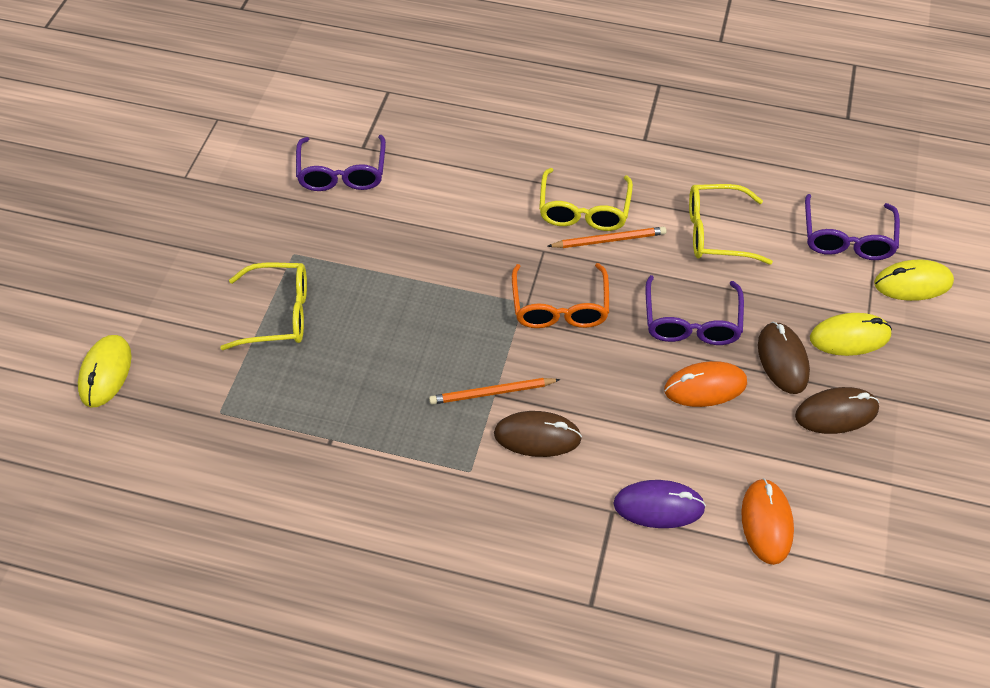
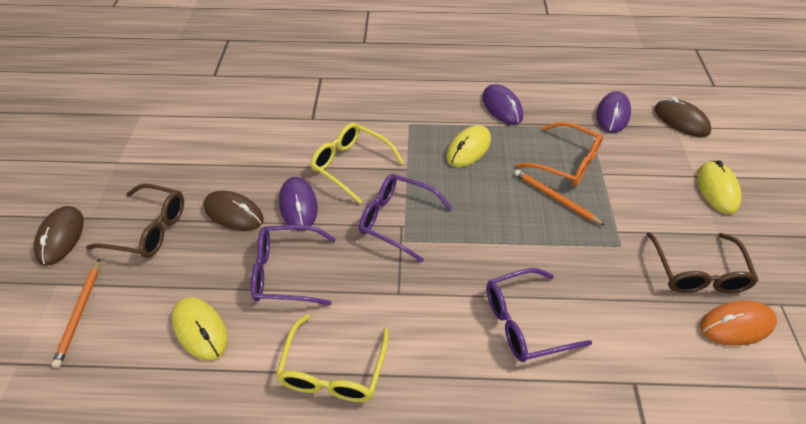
brown glasses: none = 0 -> [86,184,184,258] [647,232,759,293] = 2
orange mouse: [664,361,747,407] [741,478,794,565] = 2 -> [700,301,777,346] = 1
purple mouse: [613,480,706,528] = 1 -> [279,177,318,231] [482,84,523,125] [596,91,631,133] = 3
yellow glasses: [220,263,307,350] [539,168,633,231] [689,184,773,265] = 3 -> [276,314,388,402] [311,123,404,204] = 2

